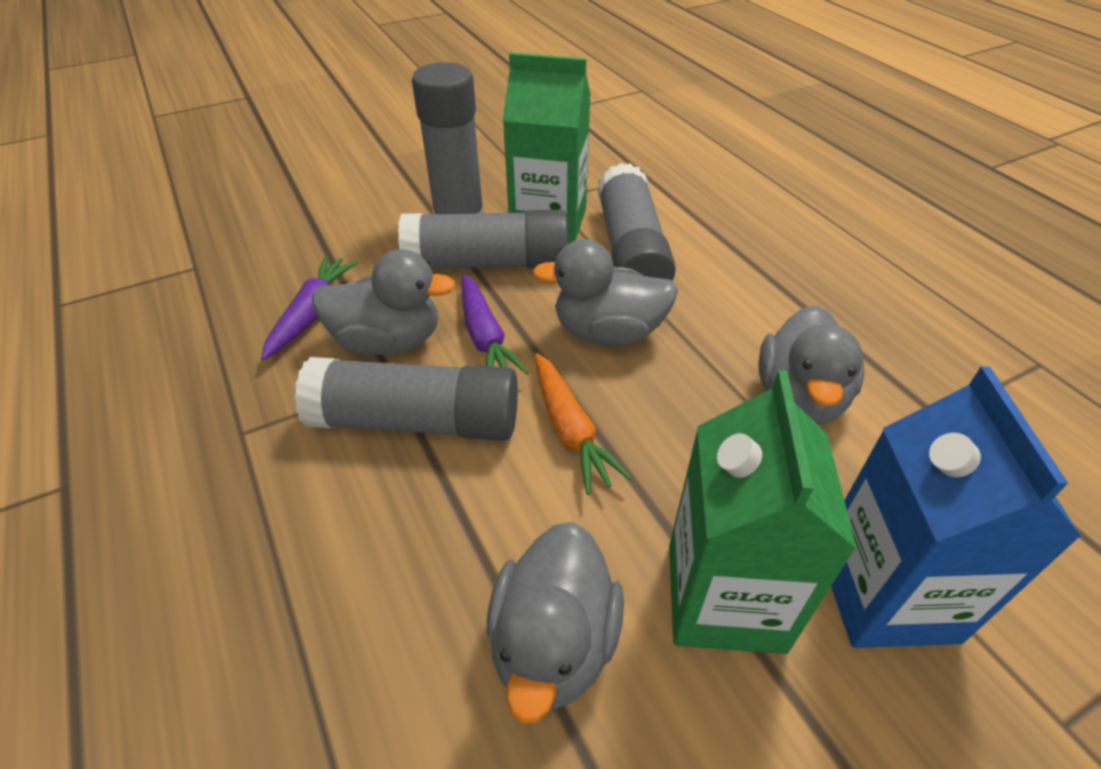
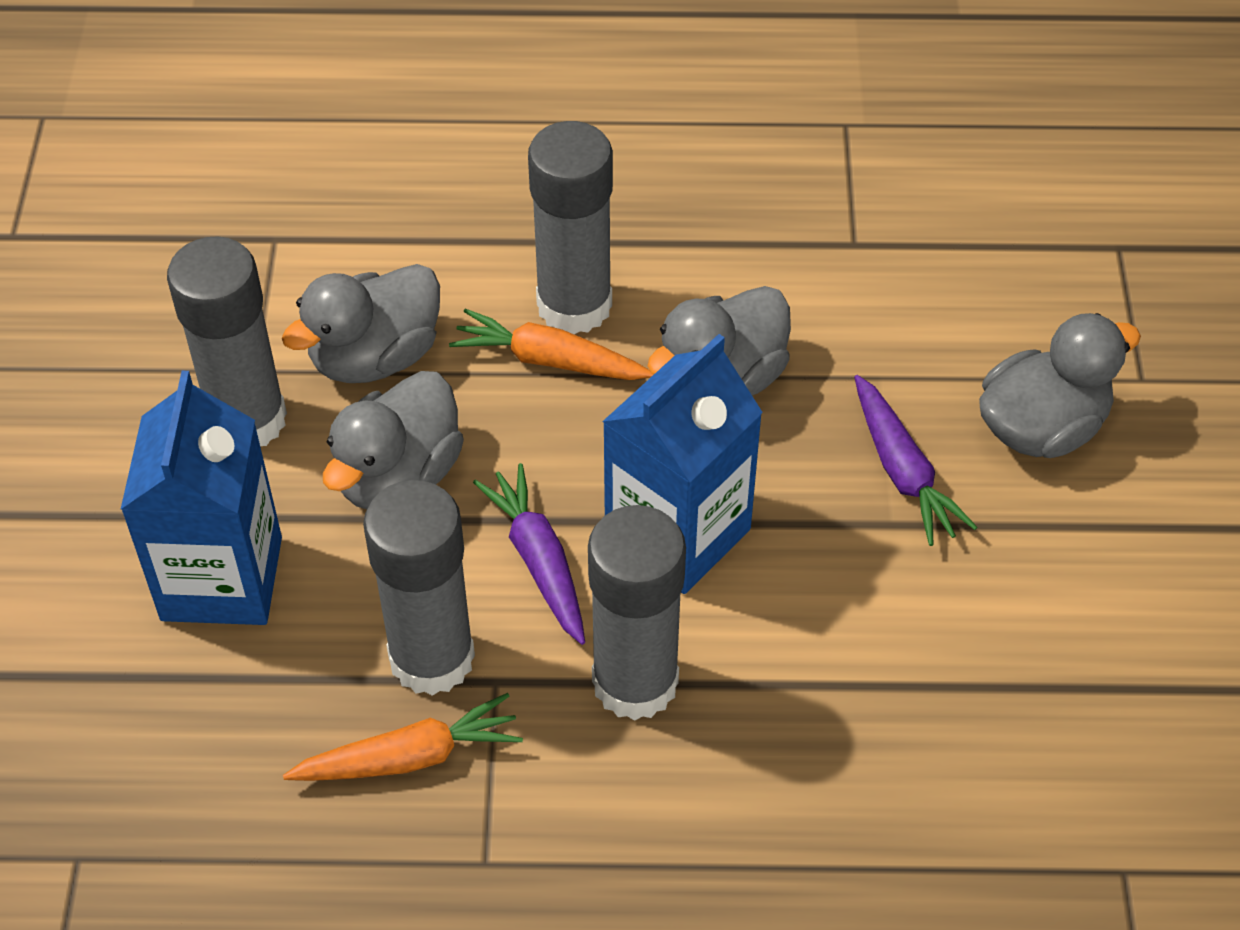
blue carton: [831,366,1082,648] = 1 -> [120,371,282,625] [602,334,763,594] = 2
green carton: [503,52,591,244] [669,370,857,654] = 2 -> none = 0
orange carrot: [535,353,632,495] = 1 -> [283,693,523,781] [449,309,654,380] = 2

